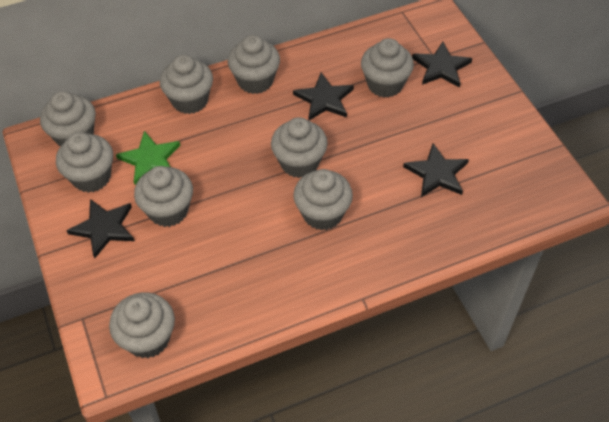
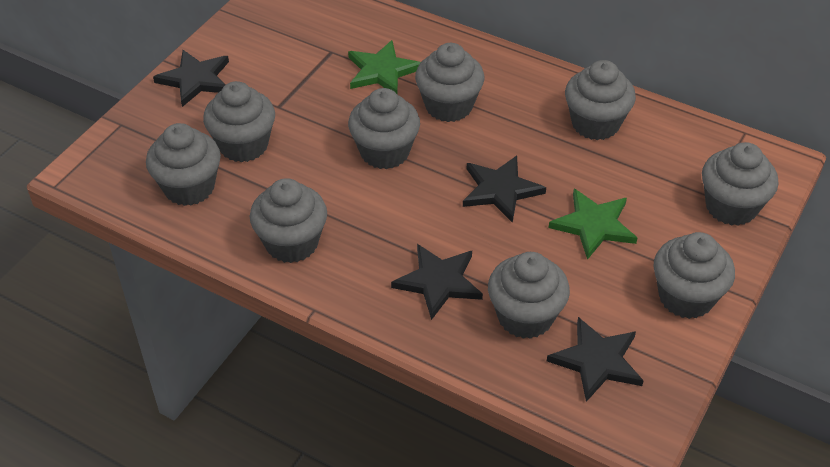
green star: [116,131,180,185] = 1 -> [348,40,421,94] [549,189,637,260] = 2

